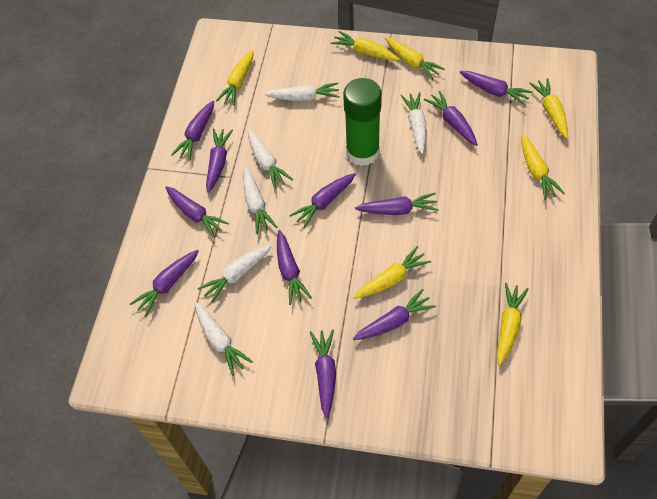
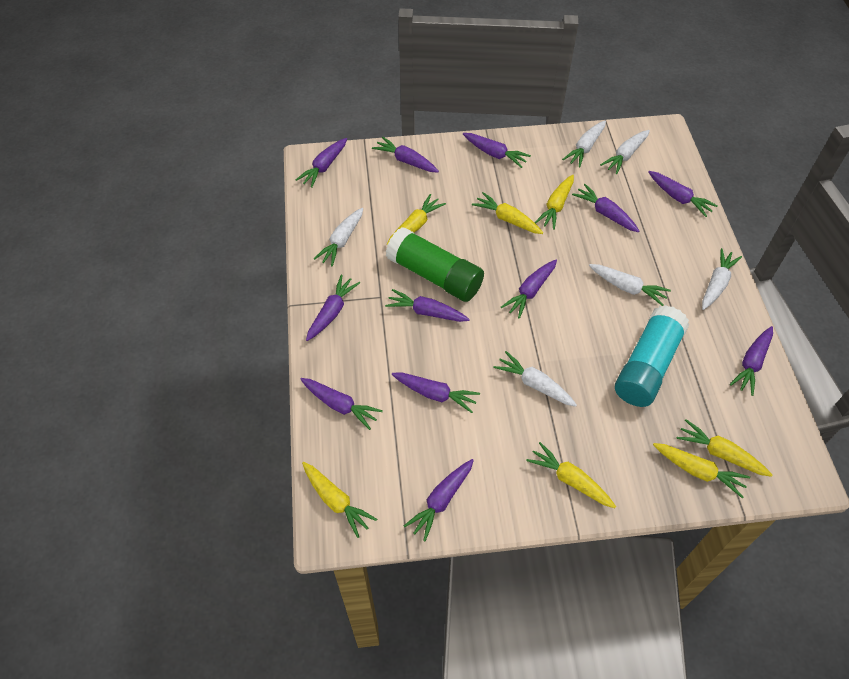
purple carrot: [130,250,199,317] [165,186,229,238] [171,101,214,161] [206,129,233,193] [277,230,312,305] [289,173,356,228] [310,329,336,418] [353,289,436,340] [355,193,439,215] [424,91,478,146] [460,71,533,106] = 11 -> [296,138,347,188] [300,378,383,430] [306,275,360,341] [372,137,439,172] [385,289,470,322] [392,372,480,413] [404,459,474,542] [463,133,531,168] [501,260,557,319] [572,184,639,232] [648,171,718,217] [730,326,773,396] = 12
turquoise glue stick: none = 0 -> [615,305,689,407] = 1

